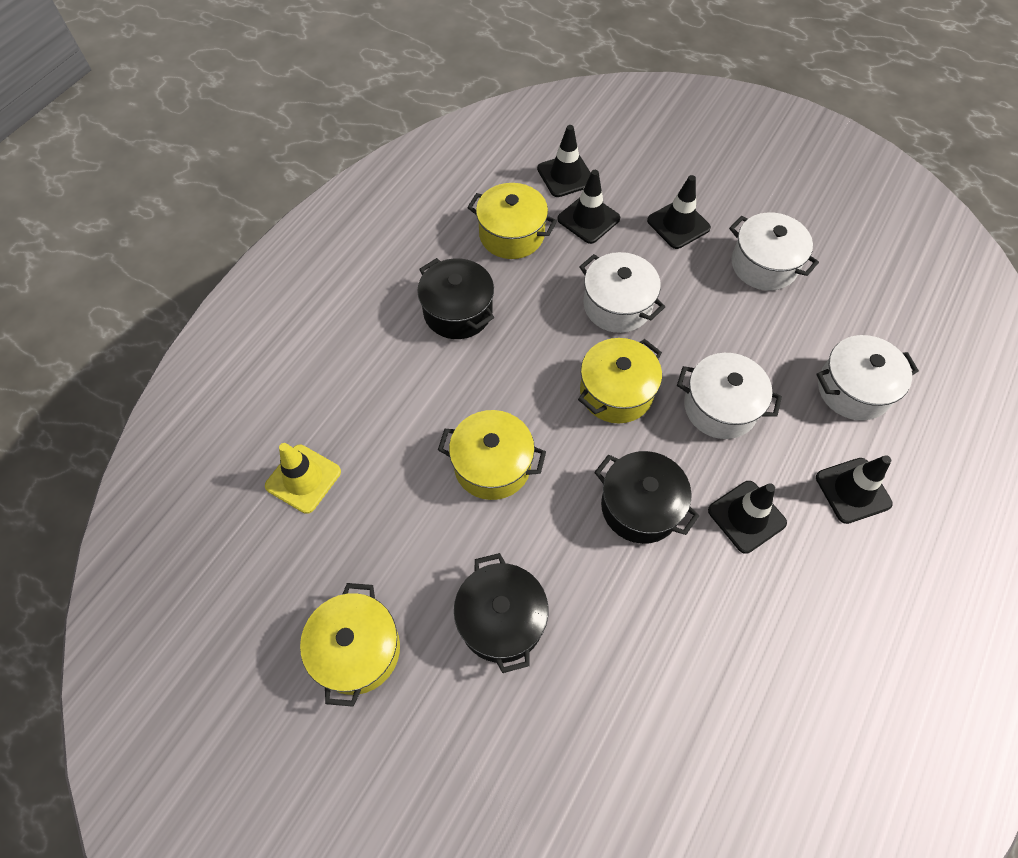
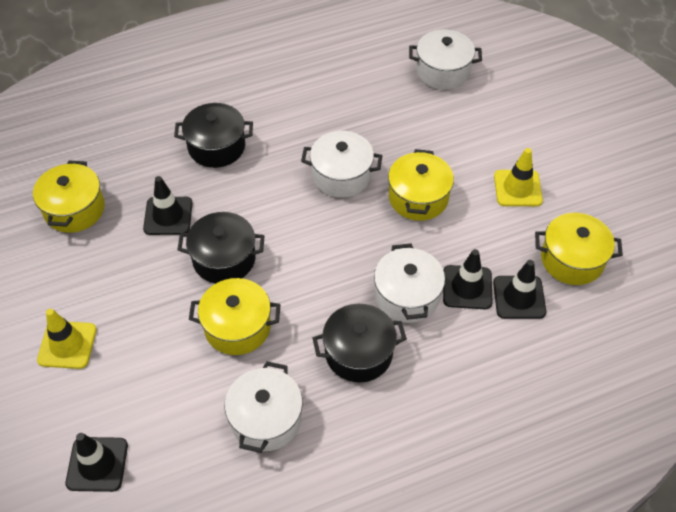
black traffic cone: [537,125,591,197] [557,170,620,244] [647,175,711,249] [708,481,787,554] [816,455,893,524] = 5 -> [66,433,128,492] [143,176,193,235] [443,249,493,309] [493,260,546,319] = 4
yellow traffic cone: [265,443,341,514] = 1 -> [37,309,97,369] [494,148,543,206] = 2

